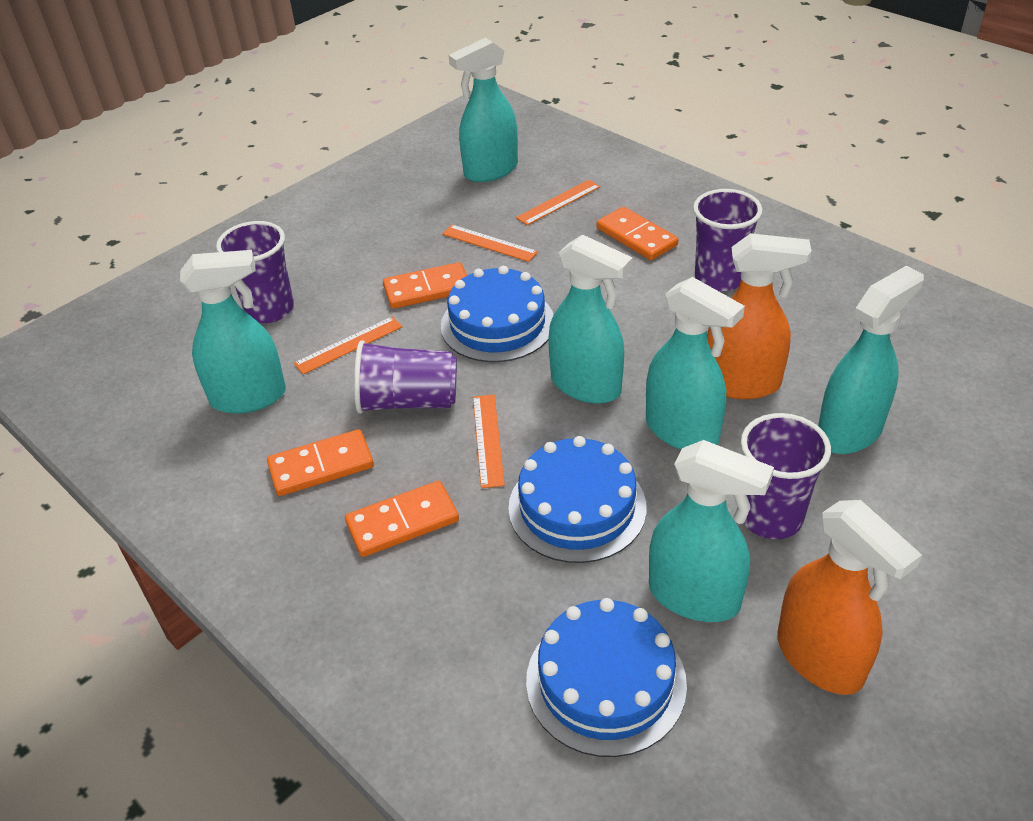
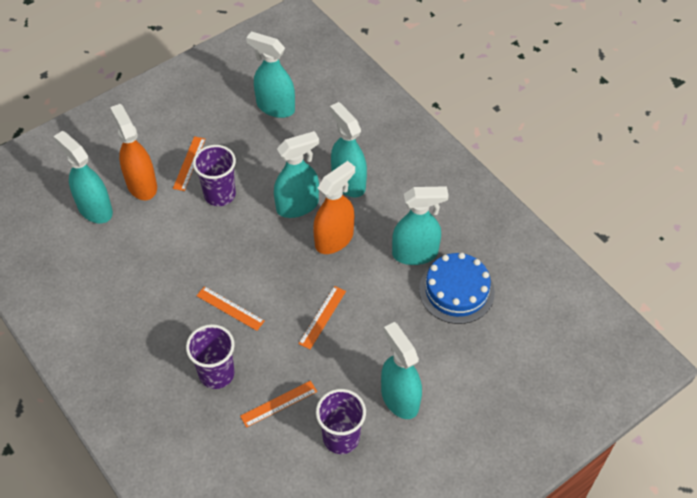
blue cake: [441,266,554,362] [508,436,647,563] [526,598,687,757] = 3 -> [419,253,495,324] = 1
orange domino: [267,429,374,496] [345,481,459,557] [383,262,467,309] [597,207,679,260] = 4 -> none = 0
purple cup: [216,221,294,323] [354,340,457,414] [693,189,762,292] [741,413,831,539] = 4 -> [186,324,235,389] [193,145,236,206] [316,389,366,454] = 3

